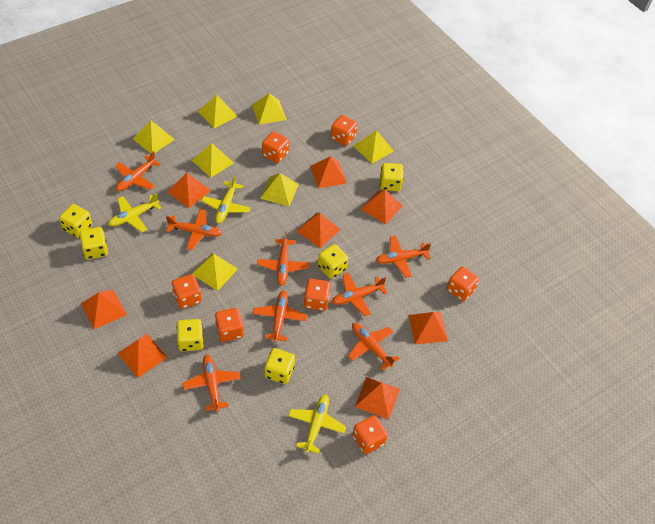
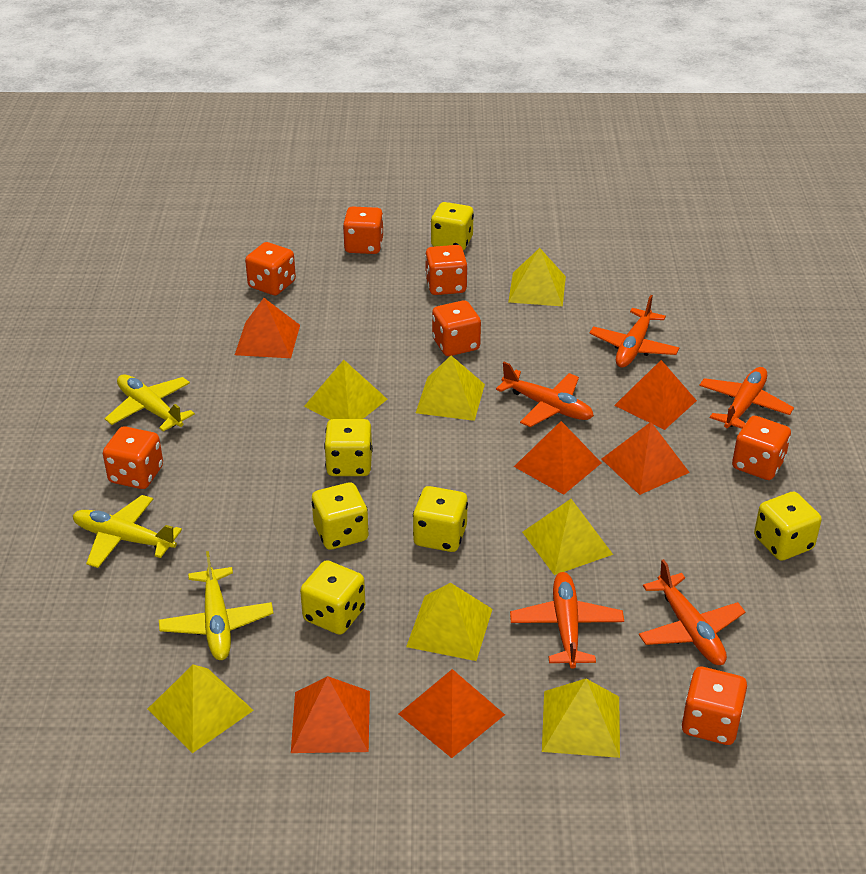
orange plane: [115,151,161,191] [166,209,222,250] [182,354,241,412] [253,291,307,342] [257,232,309,286] [332,273,387,316] [348,323,399,370] [376,236,431,278] = 8 -> [496,362,594,427] [510,572,624,669] [589,295,679,368] [639,559,745,665] [699,367,794,429] = 5
orange pyramid: [81,290,127,329] [117,334,167,378] [167,173,211,208] [296,213,340,248] [310,156,347,188] [355,377,400,420] [361,190,402,225] [408,312,448,344] = 8 -> [235,298,300,358] [291,676,370,753] [399,669,505,758] [514,421,601,495] [602,422,690,495] [614,360,697,430] = 6

